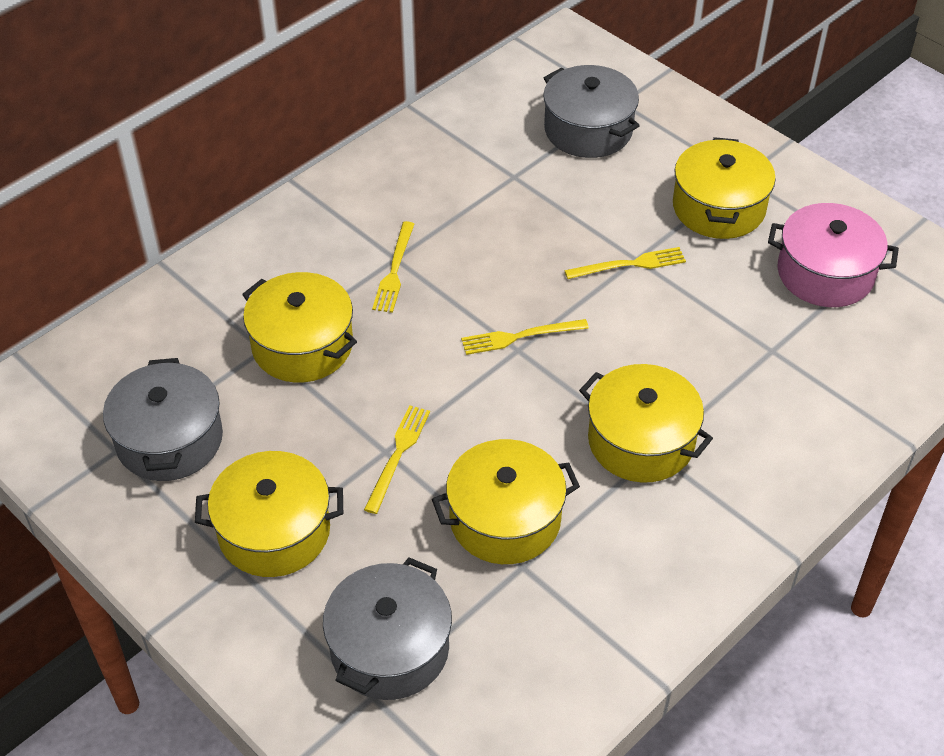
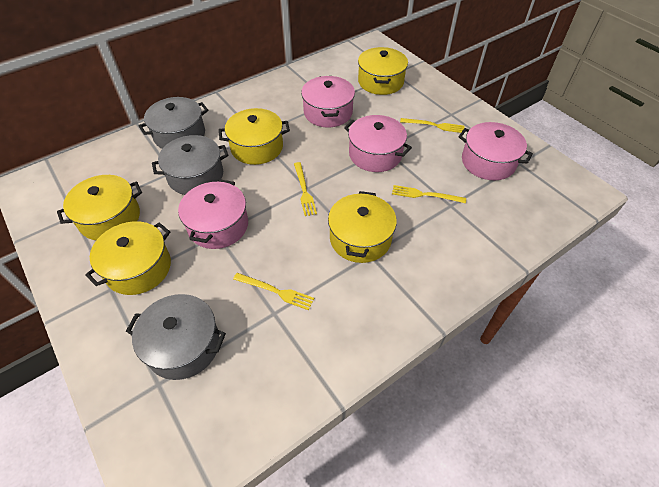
pink pot: [768,203,899,307] = 1 -> [178,180,248,249] [301,76,355,127] [344,115,412,172] [458,122,533,180] = 4

